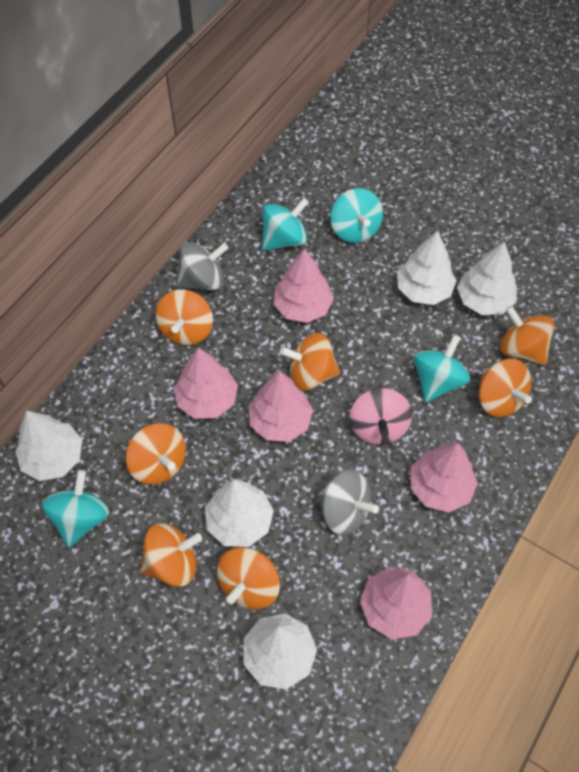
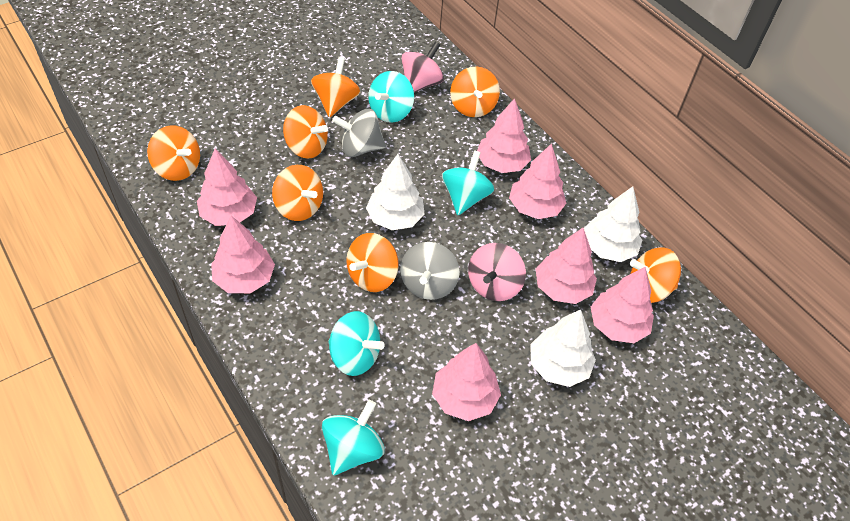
pink spinning top: [349,388,412,445] = 1 -> [401,41,444,92] [468,243,526,301] = 2
pink tree: [174,348,238,419] [248,371,313,442] [274,249,334,323] [360,567,432,639] [411,443,478,512] = 5 -> [197,149,257,226] [211,216,275,293] [432,343,501,421] [477,98,531,173] [509,143,567,219] [536,228,597,304] [591,267,654,343] = 7
white tree: [15,411,82,481] [205,479,274,547] [244,613,317,689] [397,231,457,305] [457,242,517,315] = 5 -> [366,154,425,230] [530,309,596,387] [584,186,642,262] = 3

